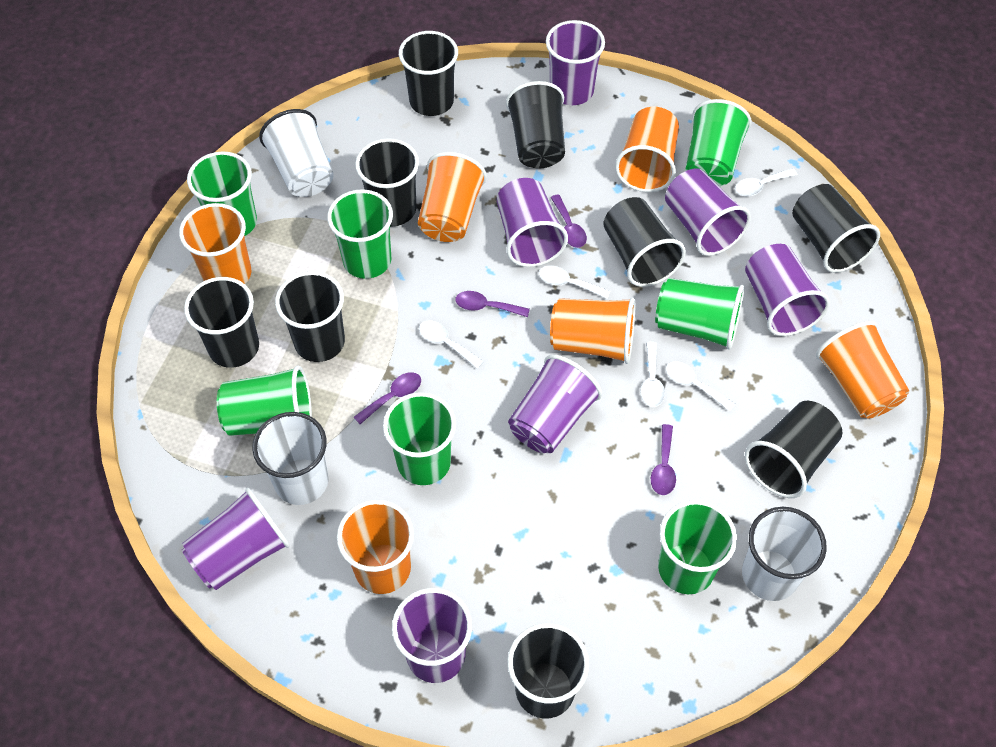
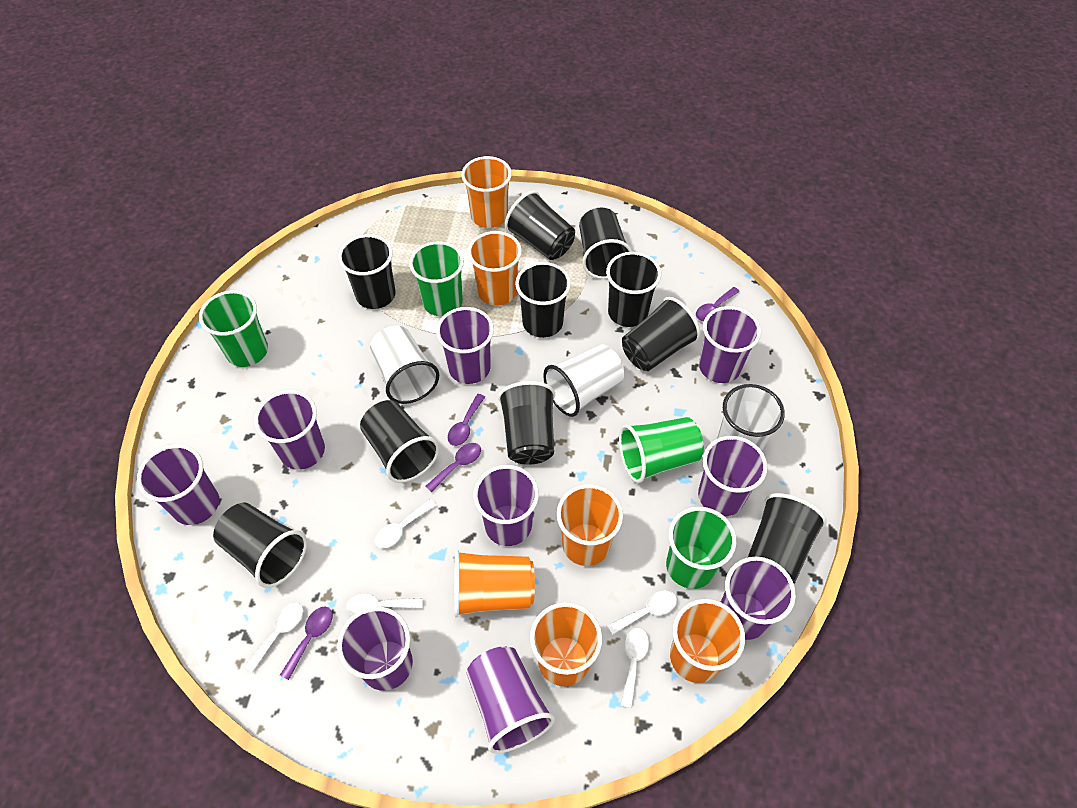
black cup: [184,277,259,368] [275,271,345,362] [355,138,419,226] [399,31,458,116] [506,81,565,169] [508,623,589,719] [603,197,686,287] [745,401,843,498] [792,184,880,273] = 9 -> [213,502,307,588] [338,234,396,309] [360,400,439,483] [498,381,555,465] [505,191,575,260] [515,262,571,338] [579,207,632,279] [606,252,661,327] [622,297,701,371] [748,493,827,583] = 10
green cup: [187,151,257,236] [217,365,312,436] [327,189,393,279] [383,392,456,485] [655,278,744,350] [658,500,737,594] [686,99,752,186] = 7 -> [199,290,268,367] [409,241,464,316] [619,417,704,483] [666,507,736,589] = 4
purple cup: [182,488,290,590] [392,588,472,683] [497,178,568,267] [508,355,602,453] [546,20,605,105] [665,168,751,256] [745,244,830,336] = 7 -> [137,444,219,525] [254,390,325,470] [337,607,413,691] [436,307,494,384] [466,646,555,754] [473,465,539,546] [698,436,767,516] [699,306,761,383] [721,557,796,640] = 9

